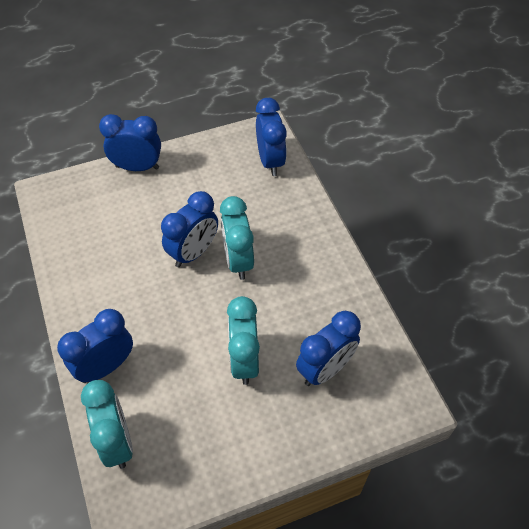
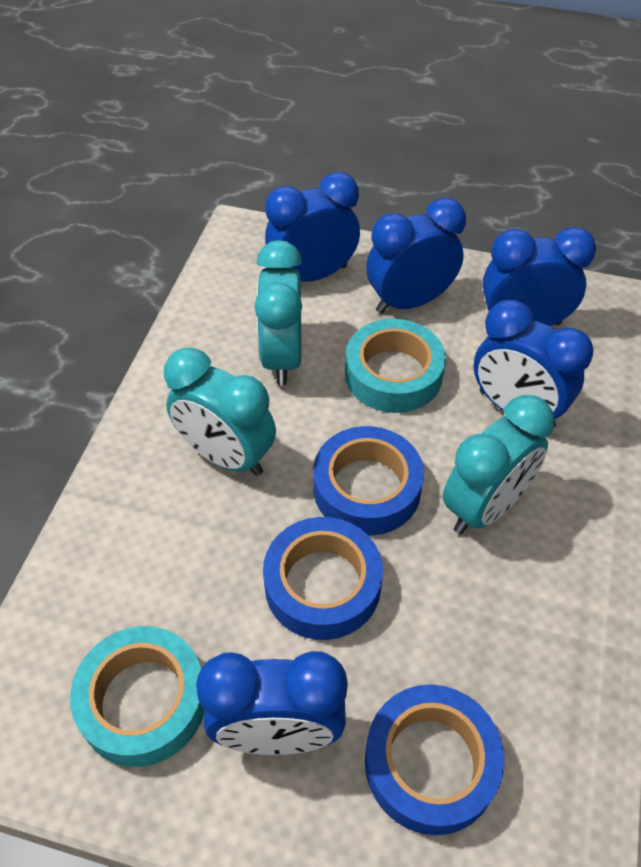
blue tape: none = 0 -> [263,517,383,640] [313,426,424,535] [365,685,504,835] = 3
turquoise tape: none = 0 -> [70,626,205,767] [345,319,446,413] = 2

